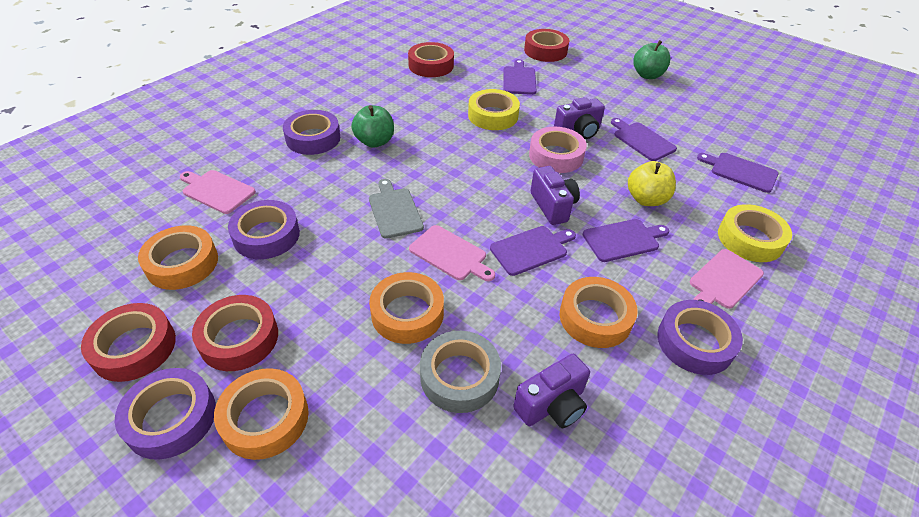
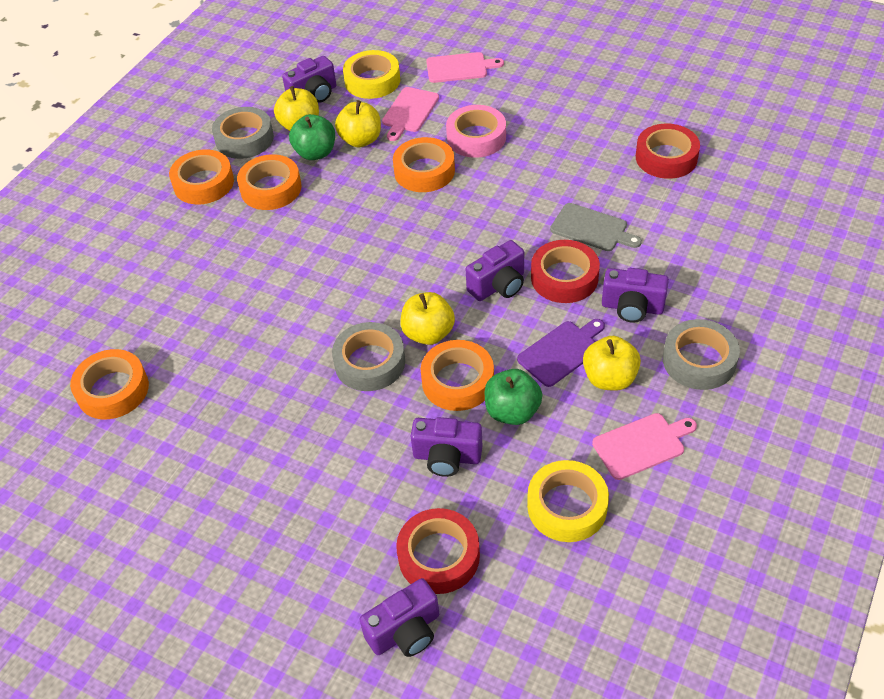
grey tape: [420,331,501,413] = 1 -> [212,107,274,159] [332,322,405,391] [663,319,740,390] = 3
orange tape: [138,225,218,290] [214,368,309,460] [369,272,444,344] [560,277,638,348] = 4 -> [70,349,149,419] [169,149,234,204] [237,154,302,210] [393,137,455,192] [421,340,494,411] = 5
purple camera: [513,354,590,428] [531,166,580,225] [554,97,605,139] = 3 -> [282,56,336,103] [359,578,439,657] [411,417,483,477] [466,240,524,301] [602,268,669,323] = 5
purple cutting board: [490,226,576,276] [503,59,537,95] [583,219,669,262] [611,118,677,161] [697,153,779,193] = 5 -> [517,319,605,387] = 1
purple tape: [115,368,216,460] [228,200,300,259] [283,110,341,155] [657,300,743,375] = 4 -> none = 0
red tape: [81,303,176,382] [192,295,278,371] [408,42,454,77] [524,29,569,62] = 4 -> [396,508,480,594] [531,240,600,303] [636,124,700,179] = 3
yellow apple: [628,161,676,206] = 1 -> [274,86,319,131] [335,100,381,147] [401,292,455,345] [583,336,641,391] = 4

